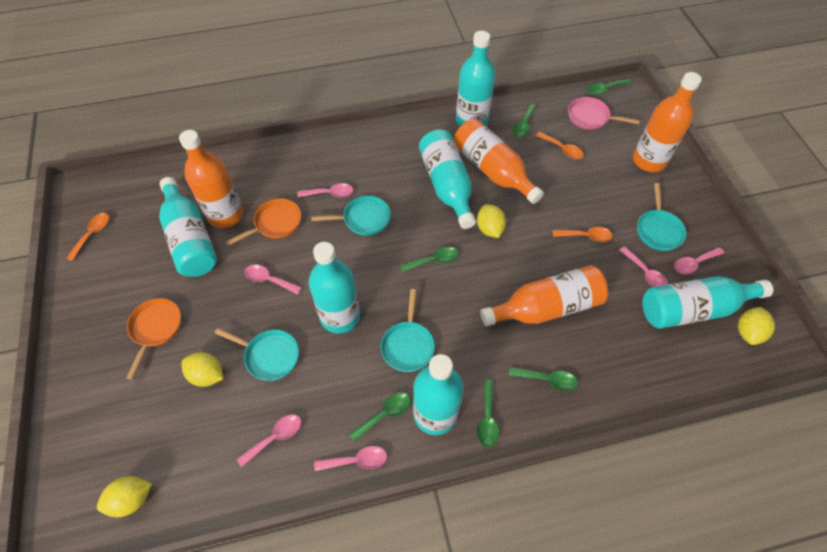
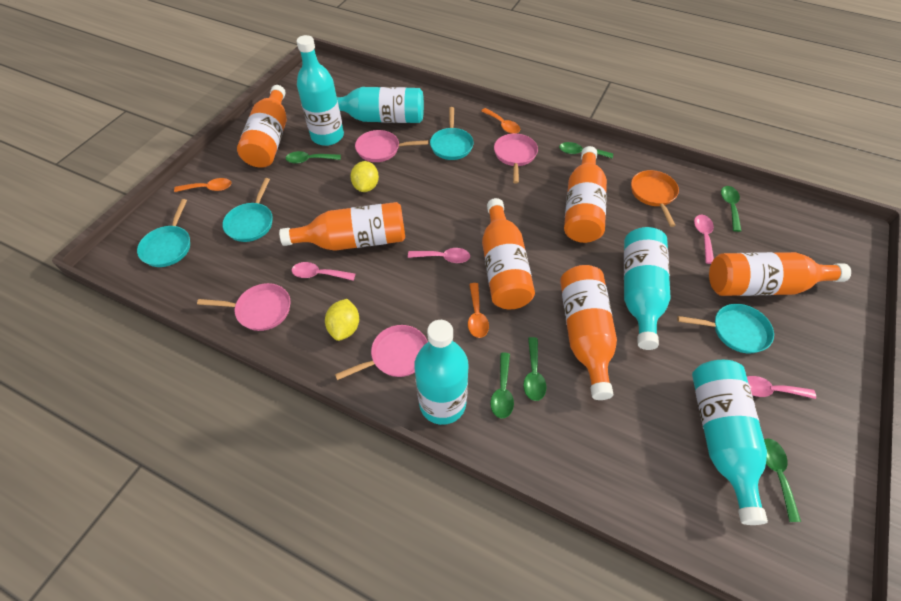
orange bottle: [179,130,243,228] [454,119,544,204] [481,265,608,326] [633,72,702,172] = 4 -> [237,85,287,168] [279,202,405,251] [482,198,535,309] [560,265,617,400] [564,146,607,243] [709,252,851,296] = 6
orange pan: [127,298,181,380] [226,198,301,246] = 2 -> [631,170,679,227] = 1
pink pan: [568,97,640,130] = 1 -> [197,283,290,331] [335,325,428,380] [355,130,428,162] [494,134,538,184] = 4
pink spoon: [237,414,301,467] [244,265,302,295] [297,183,353,197] [314,446,387,471] [619,246,668,287] [674,247,725,274] = 6 -> [292,262,355,281] [408,248,470,263] [694,215,714,264] [747,376,816,399] = 4
turquoise bottle: [159,177,217,277] [309,242,360,333] [413,354,463,435] [419,130,476,229] [456,31,495,127] [642,276,773,329] = 6 -> [296,35,344,146] [337,87,424,123] [414,320,468,425] [624,227,671,350] [692,360,768,525] = 5
yellow lemon: [97,476,152,517] [182,352,223,387] [477,204,506,238] [738,307,775,345] = 4 -> [325,299,359,341] [350,161,379,192] = 2

